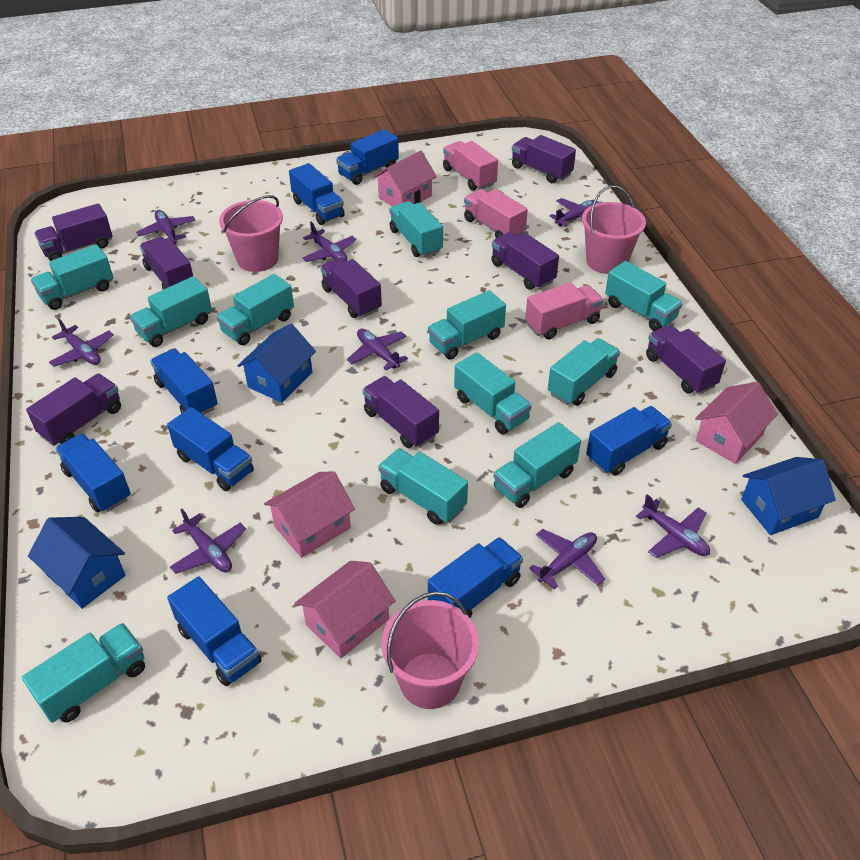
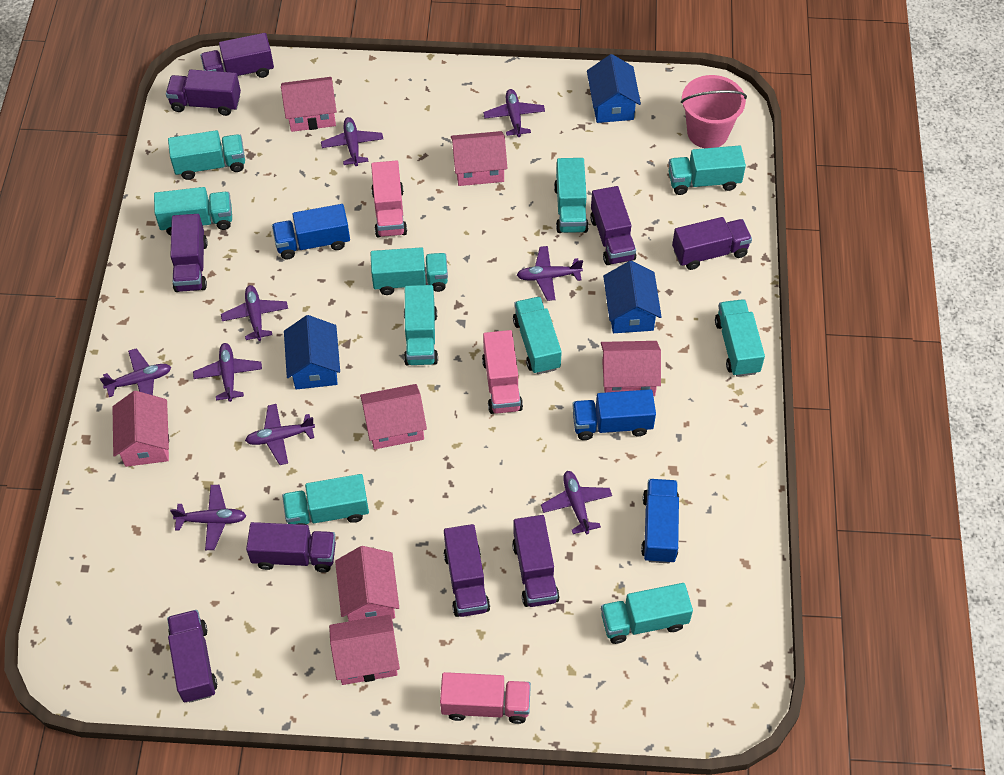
blue truck: [55,433,131,512] [150,349,218,415] [167,407,254,491] [167,576,262,686] [289,163,345,225] [336,129,399,185] [428,537,523,618] [586,406,672,476] = 8 -> [272,204,350,260] [572,389,656,440] [641,479,679,563] = 3
pink bucket: [219,195,283,272] [381,591,479,709] [582,185,646,274] = 3 -> [681,75,747,148] = 1
pink house: [264,472,355,558] [295,561,395,659] [373,151,437,206] [695,382,778,464] = 4 -> [113,391,169,467] [281,77,337,132] [329,614,400,685] [335,546,399,621] [360,384,427,449] [451,131,507,186] [601,341,661,396] = 7
purple plane: [49,319,114,367] [136,210,196,244] [170,509,246,574] [302,222,357,262] [347,329,408,370] [529,529,605,589] [549,198,599,227] [636,494,710,558] = 8 -> [100,348,171,397] [170,485,246,550] [193,343,262,402] [221,285,288,341] [245,404,315,465] [321,117,383,166] [483,89,545,137] [517,246,583,301] [541,471,612,534] = 9
purple truck: [26,374,121,446] [34,203,113,261] [140,237,193,290] [320,257,382,318] [363,376,439,448] [491,232,559,290] [512,135,576,183] [646,325,726,394] = 8 -> [166,69,241,116] [167,610,217,703] [170,214,208,292] [200,33,274,78] [246,522,336,573] [444,524,490,617] [512,515,560,607] [590,186,636,265] [672,217,752,270] = 9
turquoise truck: [22,623,145,723] [31,244,113,310] [130,276,212,347] [216,274,294,345] [378,448,468,525] [389,201,443,257] [428,290,506,360] [454,352,532,435] [494,422,581,508] [548,338,620,406] [605,261,683,331] = 11 -> [154,187,232,235] [168,130,245,180] [282,474,369,525] [371,247,448,295] [404,285,438,365] [513,297,562,374] [554,158,589,233] [601,583,693,644] [669,145,746,195] [715,299,765,377] = 10

